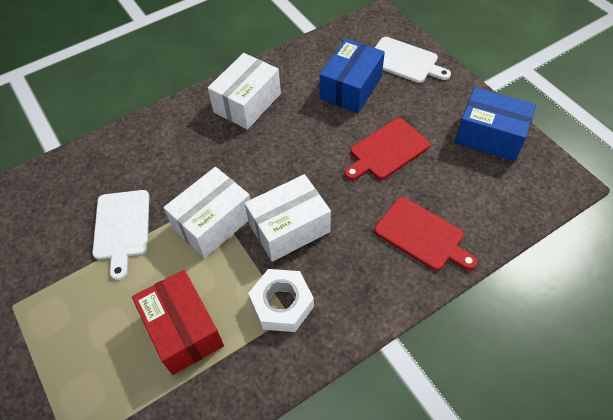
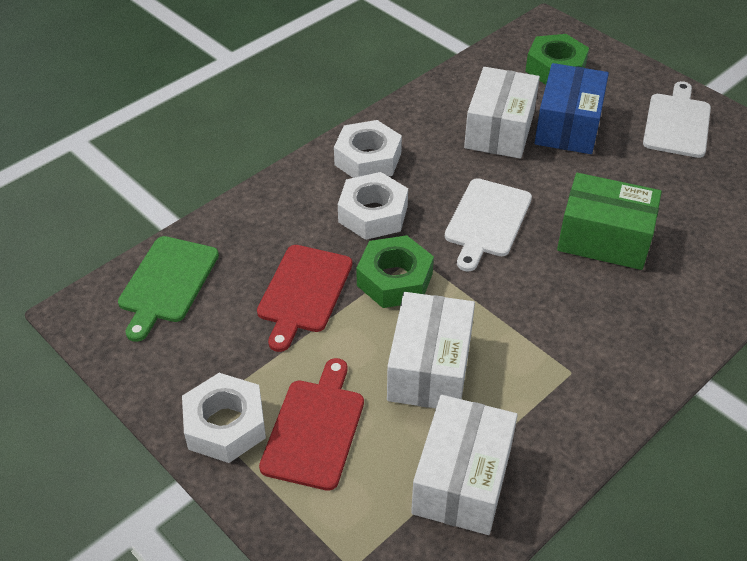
blue box: [320,39,385,113] [455,87,536,161] = 2 -> [535,63,609,154] = 1
green box: none = 0 -> [557,173,662,270] = 1
green cutting board: none = 0 -> [118,236,219,342] = 1
green nut: none = 0 -> [356,235,434,308] [525,34,589,85] = 2
red box: [132,270,224,375] = 1 -> none = 0
white nut: [248,269,314,332] = 1 -> [182,373,266,463] [334,120,402,178] [338,172,408,240] = 3

